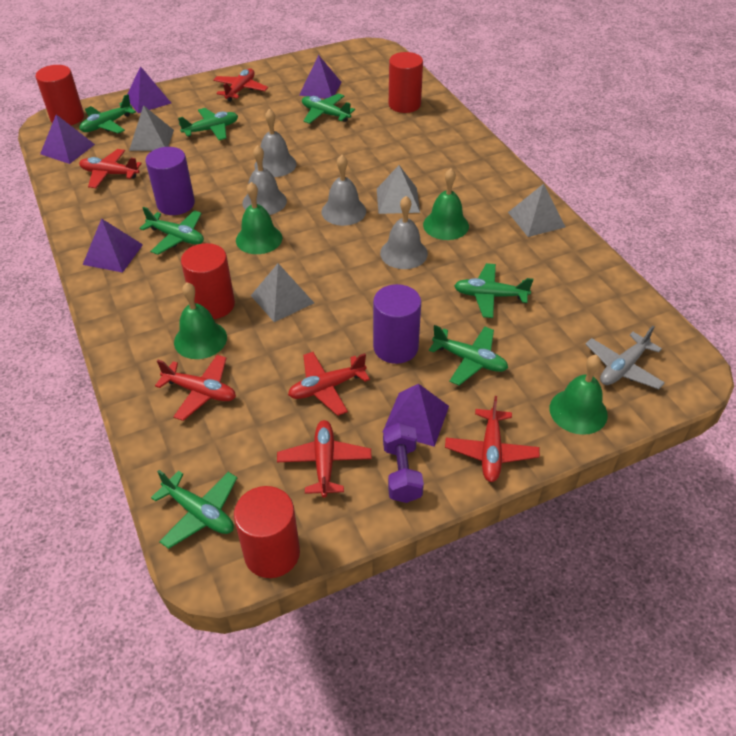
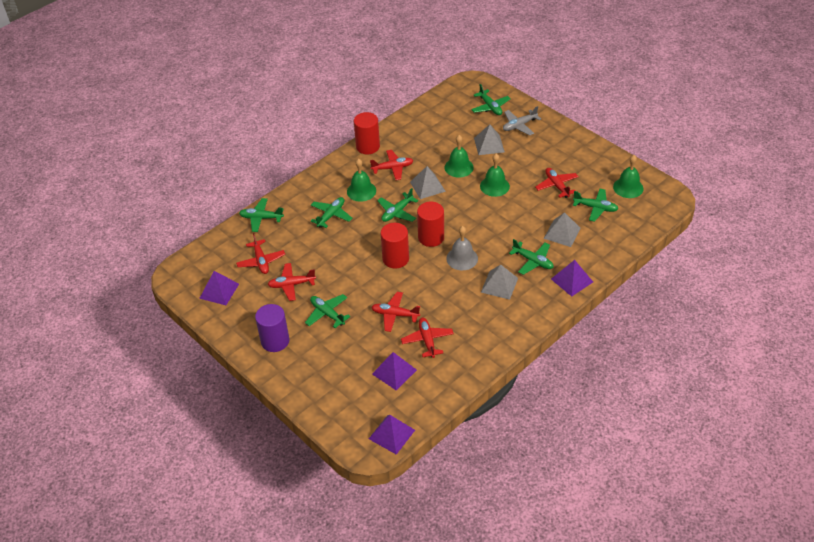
grey bell: [242,145,287,215] [255,109,297,177] [322,155,366,226] [380,196,428,269] = 4 -> [446,226,478,270] = 1
purple cylinder: [145,147,195,215] [373,284,421,364] = 2 -> [255,304,289,352] = 1
purple dumbbell: [383,422,424,503] = 1 -> none = 0
purple pyramid: [40,115,95,164] [83,218,143,273] [127,66,171,113] [299,55,341,99] [384,384,449,447] = 5 -> [199,271,239,305] [369,415,415,455] [372,352,417,390] [551,260,593,297] = 4
red cylinder: [35,65,84,125] [181,243,235,319] [234,486,300,578] [389,52,423,113] = 4 -> [354,112,380,154] [380,223,409,269] [417,202,444,247] = 3

